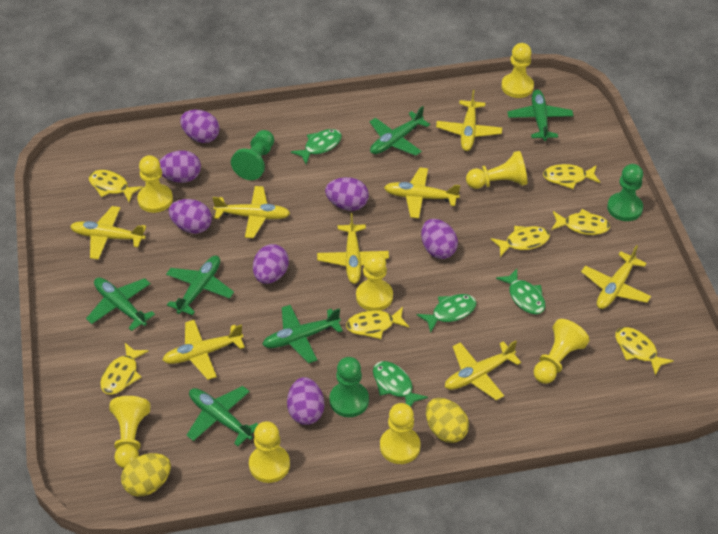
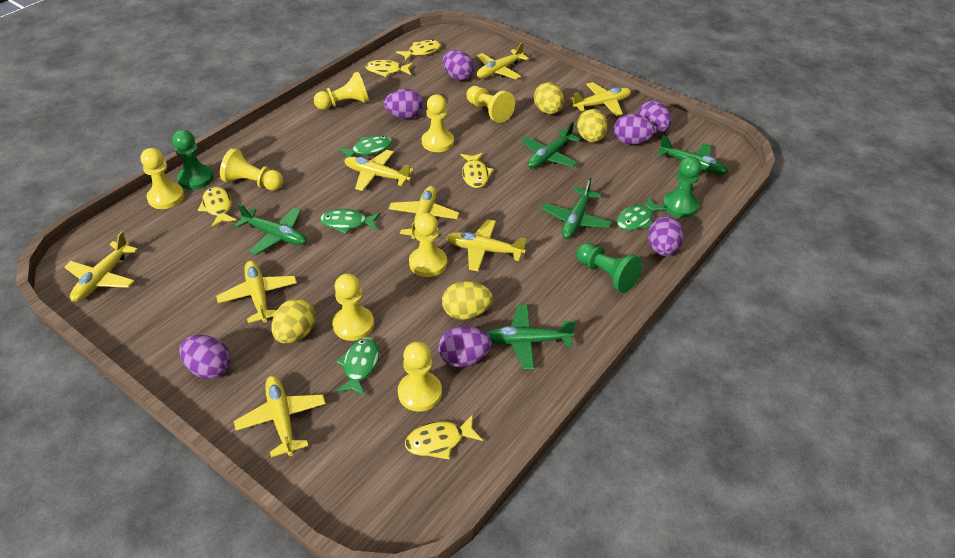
green plane: [86,277,155,331] [166,256,234,315] [186,386,258,446] [262,305,343,363] [370,106,430,156] [508,89,573,141] = 6 -> [234,204,307,255] [486,305,576,370] [521,122,581,168] [542,178,612,239] [657,135,728,175] = 5
yellow egg: [121,453,171,497] [426,398,469,443] = 2 -> [271,298,316,344] [442,281,493,320] [534,82,564,114] [577,109,608,142] = 4
yellow fish: [89,170,143,202] [100,343,149,395] [346,307,409,339] [491,226,550,257] [543,164,600,189] [551,209,610,235] [615,327,673,376] = 7 -> [198,187,237,227] [365,60,413,77] [396,40,441,61] [405,414,483,459] [461,153,494,188] = 5

